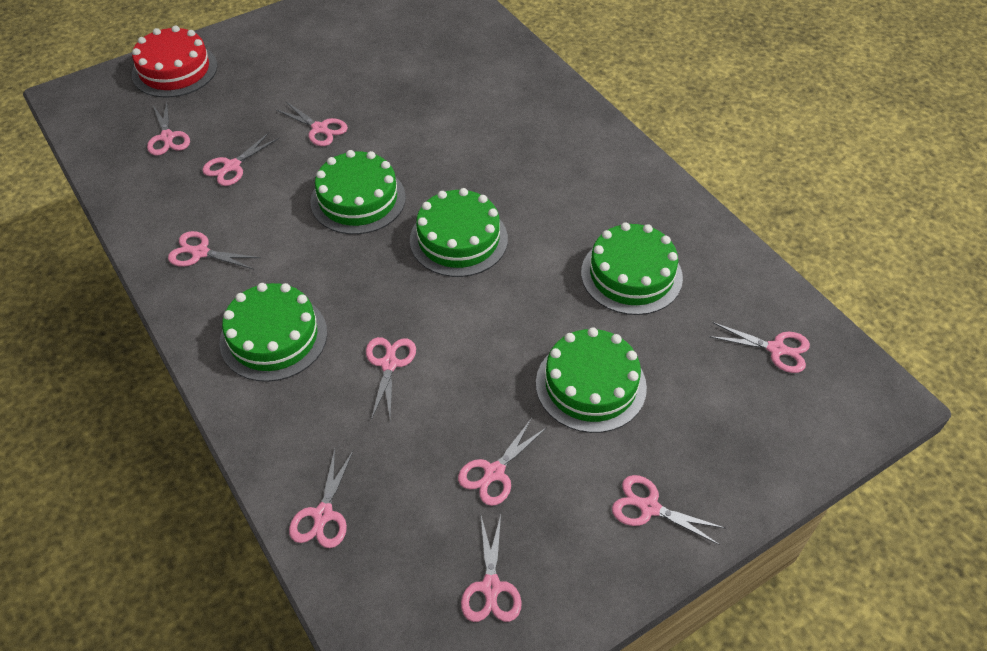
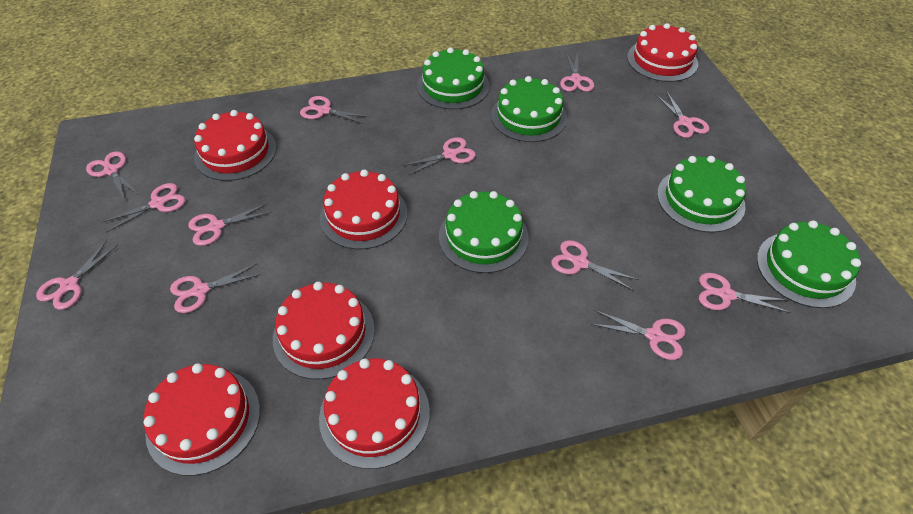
pink scissors: [147,101,190,156] [168,231,261,269] [202,133,279,186] [275,102,348,146] [289,449,354,548] [366,337,416,420] [458,418,547,506] [461,515,522,622] [612,475,726,545] [709,322,810,373] = 10 -> [36,240,118,310] [86,151,139,200] [101,183,185,232] [170,264,261,313] [188,203,272,246] [300,96,370,124] [402,137,476,175] [551,240,639,291] [560,53,594,92] [591,310,686,360] [656,92,710,138] [699,273,791,313] = 12
red cake: [132,26,217,98] = 1 -> [144,363,260,476] [194,110,276,181] [273,282,375,380] [319,359,430,469] [320,169,407,249] [627,23,698,82] = 6

